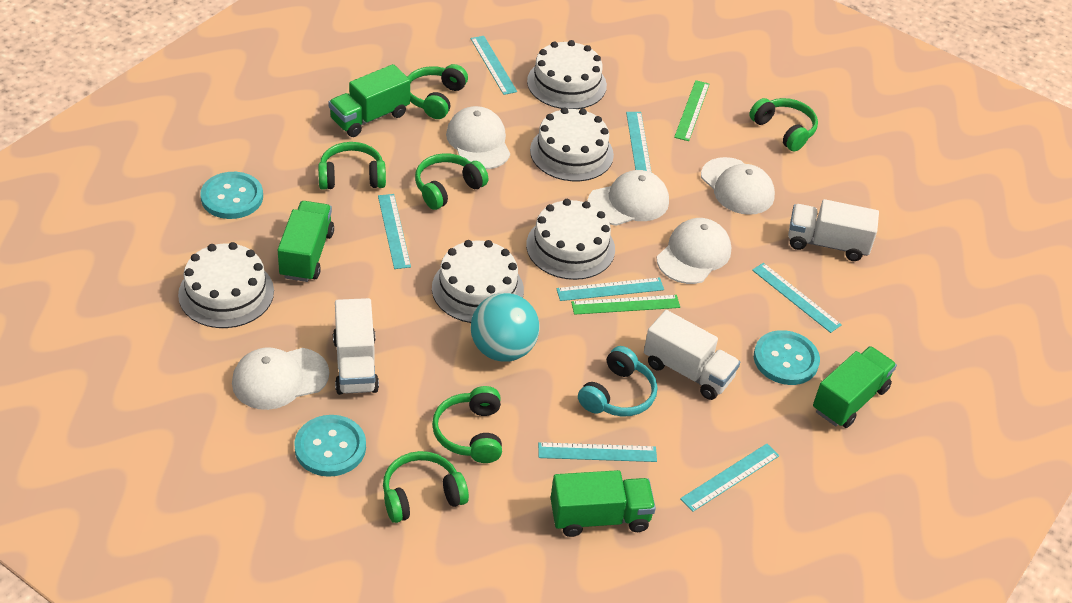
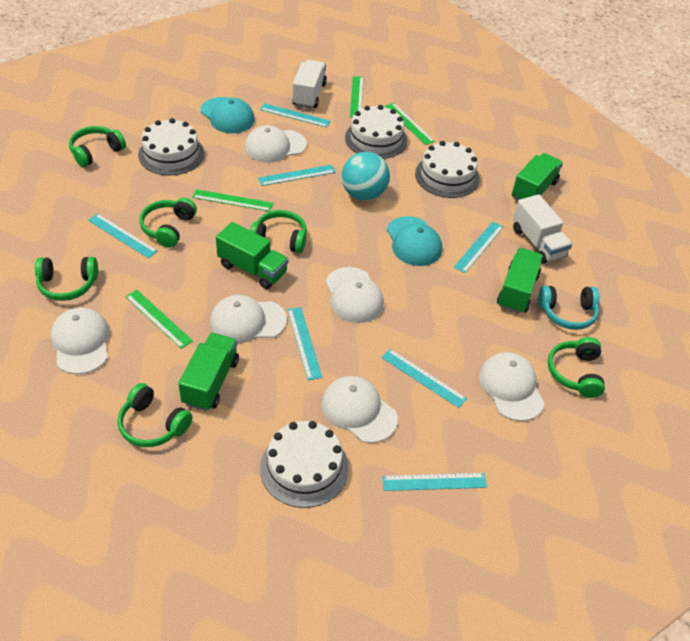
green ruler: [571,295,680,315] [674,80,710,141] = 2 -> [125,290,193,349] [192,189,273,211] [350,76,364,118] [385,103,435,145] = 4
turquoise button: [200,172,263,219] [294,415,366,477] [754,330,820,385] = 3 -> none = 0
turquoise cap: none = 0 -> [201,97,255,133] [387,216,442,266] = 2
white cake: [178,242,274,328] [432,240,524,323] [526,199,615,280] [527,40,607,109] [530,107,614,181] = 5 -> [138,118,204,176] [260,421,349,508] [345,105,407,159] [415,141,480,198] = 4
white cap: [232,347,329,410] [446,106,510,169] [588,170,669,226] [657,218,731,284] [701,157,775,215] = 5 -> [51,307,110,374] [210,295,287,343] [245,125,307,163] [321,376,398,443] [325,267,384,323] [479,352,544,421] = 6
white truck: [333,298,379,395] [644,310,740,400] [788,199,879,261] = 3 -> [292,60,327,109] [513,194,572,264] = 2

